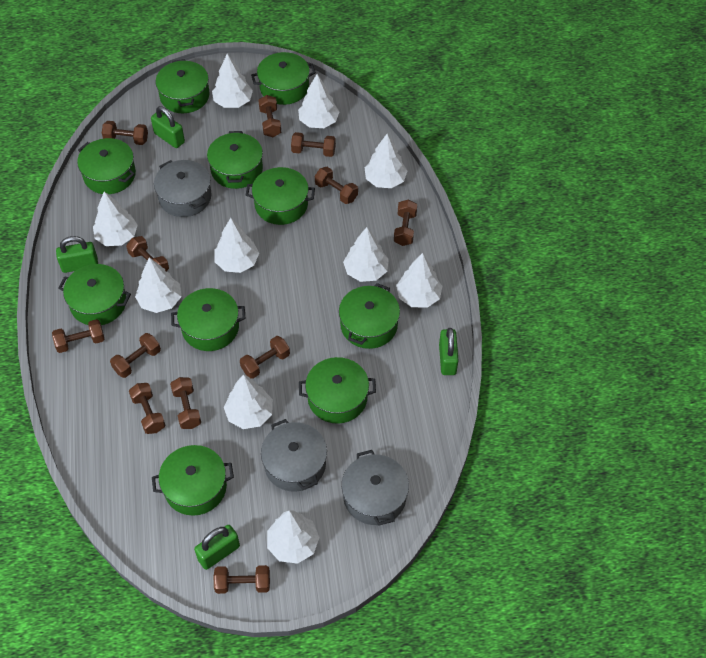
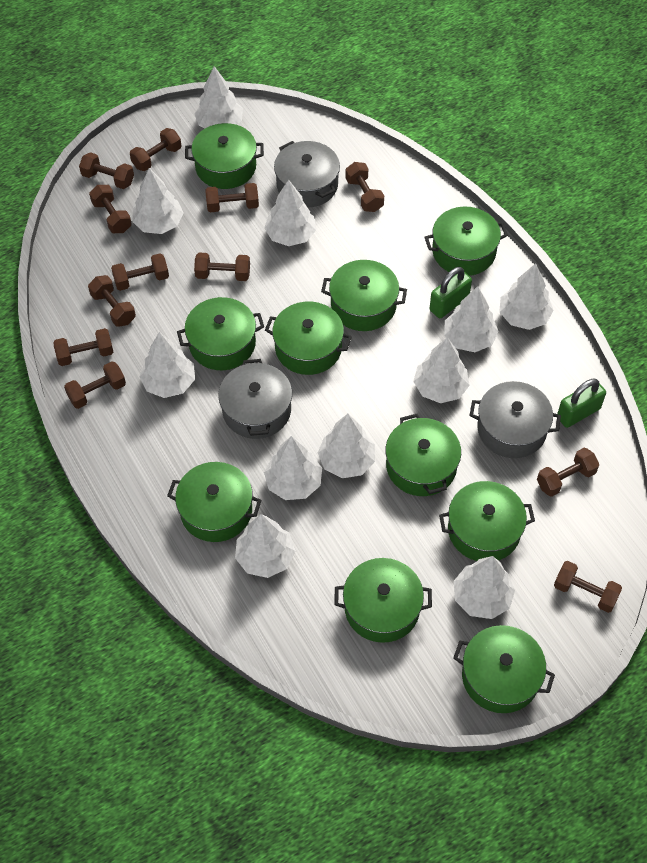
green padlock: [56,236,98,273] [151,106,185,148] [194,525,240,570] [439,328,458,375] = 4 -> [430,267,472,318] [557,379,606,428] = 2
white tree: [93,191,138,246] [135,257,181,313] [212,54,253,108] [214,218,259,273] [224,374,273,429] [267,510,320,564] [298,74,339,128] [343,227,389,282] [365,134,407,188] [396,253,442,308] = 10 -> [132,168,184,234] [139,332,195,398] [194,66,243,128] [235,514,295,578] [264,180,316,246] [264,436,322,500] [318,414,375,478] [413,337,470,403] [444,286,499,352] [454,556,515,619] [499,263,554,330] = 11

